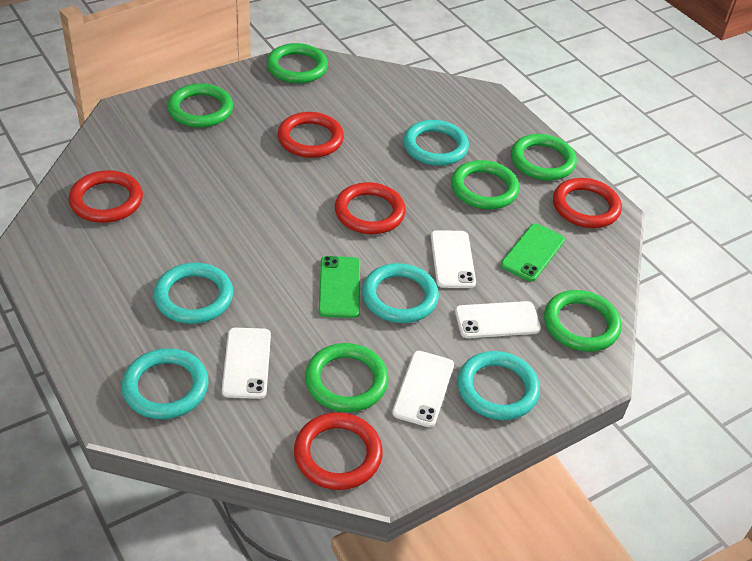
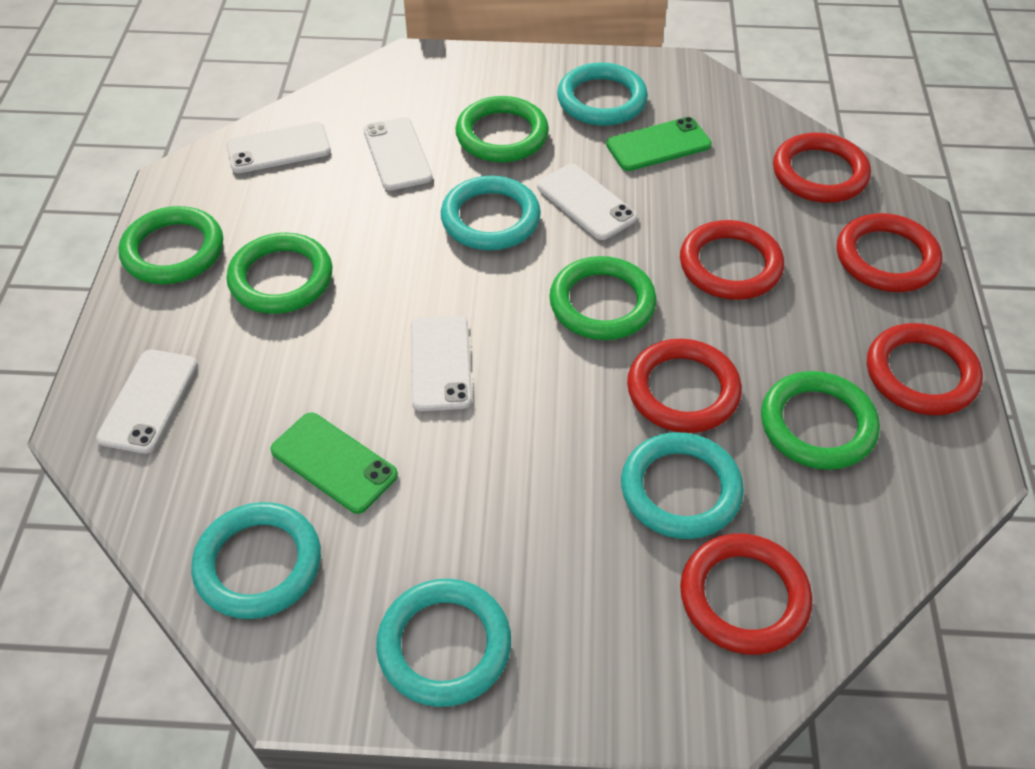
green ring: [167,83,233,128] [267,43,328,83] [305,343,388,412] [451,160,519,210] [511,134,577,181] [544,290,622,352] = 6 -> [119,206,223,284] [227,233,333,314] [455,96,549,163] [549,256,657,340] [761,371,880,470] = 5
red ring: [69,170,143,223] [278,112,344,158] [294,412,383,490] [335,182,406,234] [553,178,622,228] = 5 -> [627,339,742,433] [680,220,784,300] [680,533,812,655] [773,133,871,203] [837,213,942,292] [867,323,983,416] = 6
white phone: [222,328,271,399] [392,351,454,427] [431,230,476,288] [455,301,541,338] = 4 -> [96,350,198,454] [226,122,331,173] [364,117,433,190] [411,315,472,411] [537,164,637,240] = 5

